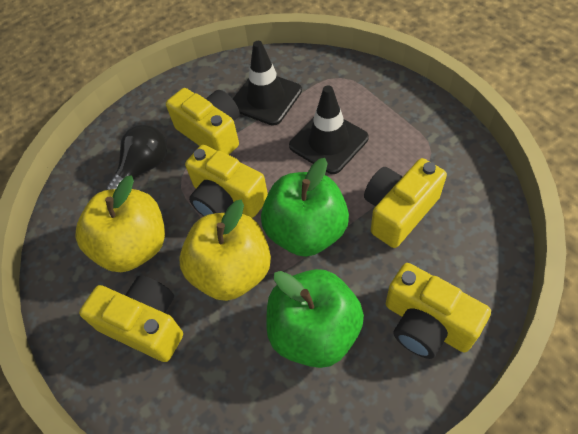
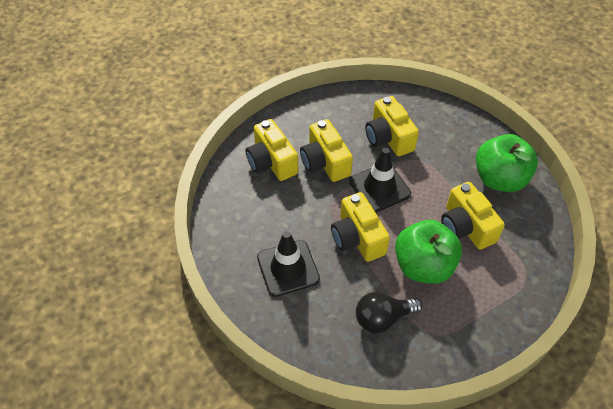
yellow apple: [76,175,165,272] [179,200,271,301] = 2 -> none = 0

